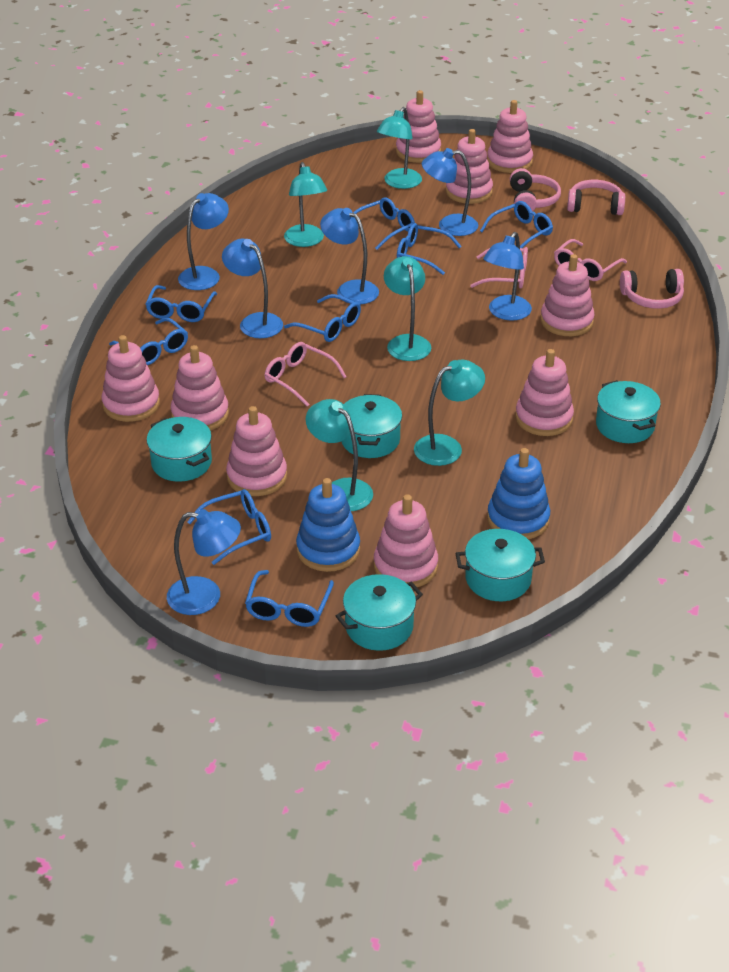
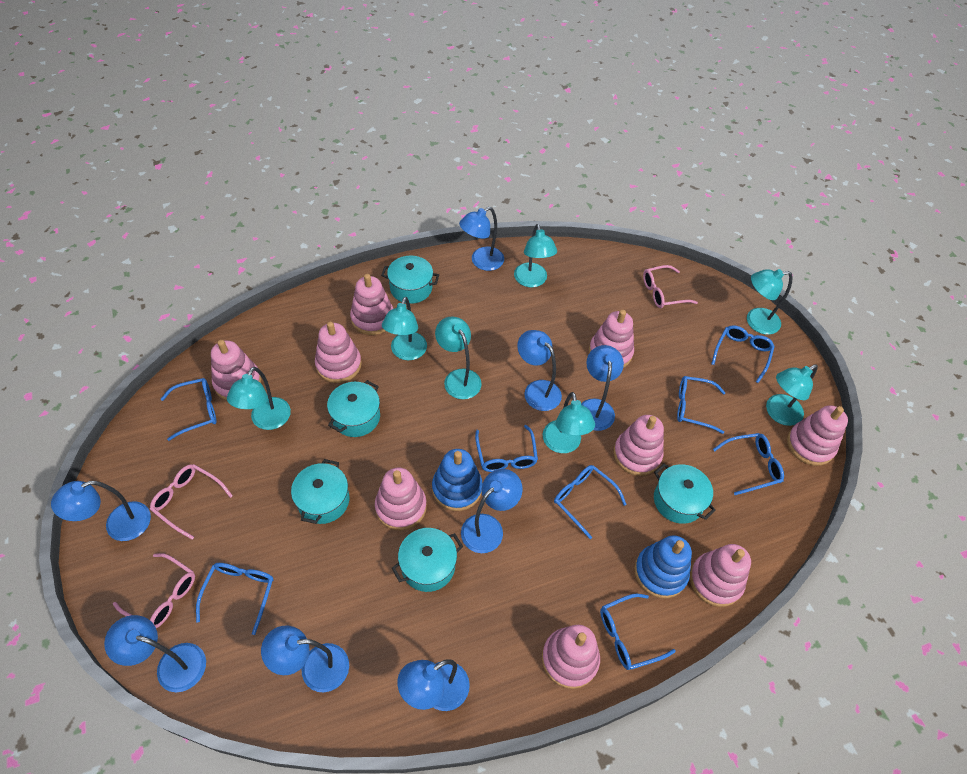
blue lamp: [167,509,241,615] [178,193,229,290] [222,239,283,338] [320,208,379,304] [422,148,478,236] [483,232,532,321] = 6 -> [51,481,151,541] [104,615,206,692] [261,625,349,692] [397,659,470,711] [459,207,504,271] [461,469,523,553] [517,330,562,411] [581,345,624,431] = 8
pink headphones: [510,168,561,212] [567,180,625,215] [620,269,684,309] = 3 -> none = 0
turquoise lamp: [284,162,327,247] [305,399,373,511] [377,107,422,189] [384,256,431,361] [414,360,485,466] = 5 -> [227,367,291,430] [382,297,427,360] [435,317,482,399] [514,224,557,287] [543,392,595,453] [747,269,793,335] [766,365,818,426] = 7

